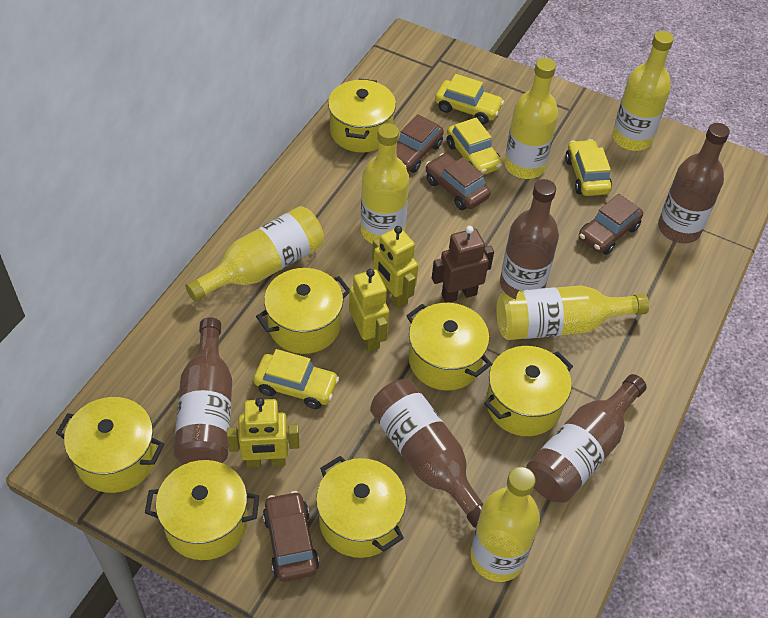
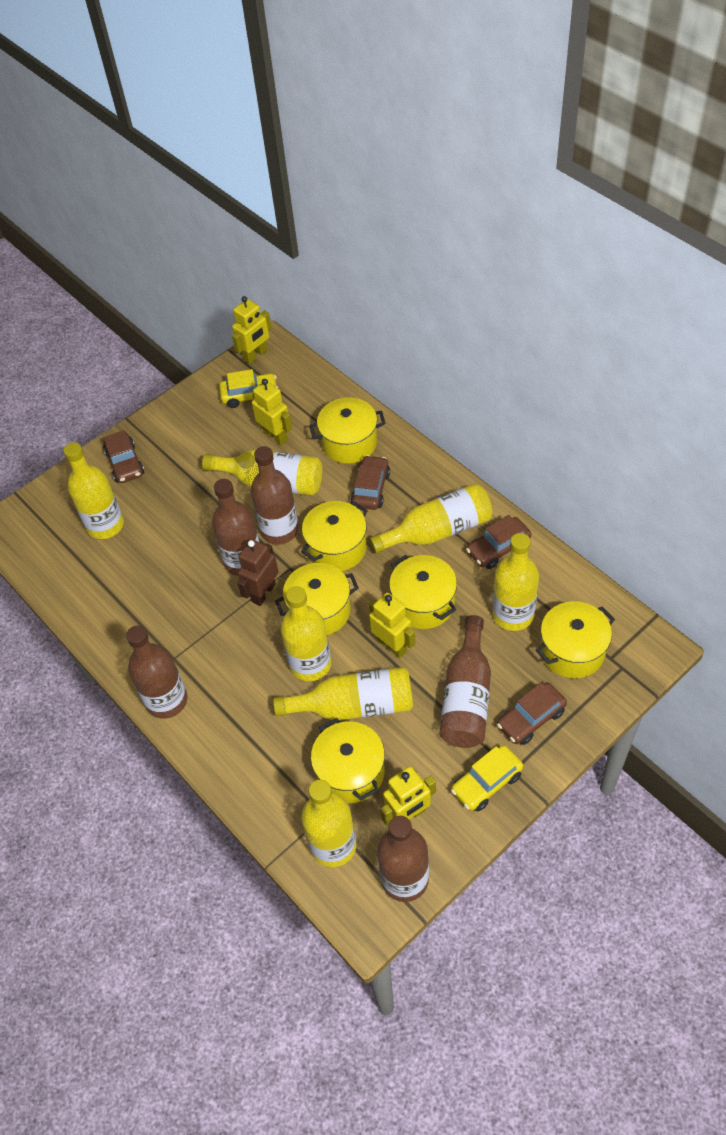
yellow bottle: [185,206,324,302] [361,123,409,244] [471,467,540,582] [497,286,649,340] [504,58,558,179] [612,31,674,151] = 6 -> [63,442,124,539] [202,449,322,495] [273,667,413,720] [281,586,331,681] [302,780,356,867] [369,483,493,554] [492,533,539,631] = 7
yellow car: [253,349,339,409] [435,74,504,124] [447,118,502,175] [565,139,612,196] = 4 -> [219,369,278,408] [451,745,523,811] = 2
yellow pot: [56,397,164,493] [145,460,259,560] [256,268,349,354] [316,456,406,558] [328,79,396,153] [406,303,492,391] [484,346,573,436] = 7 -> [275,563,359,635] [301,501,368,571] [309,398,386,464] [311,718,385,803] [389,555,457,629] [536,601,615,678] = 6
yellow robot: [227,398,299,468] [349,269,389,352] [372,226,418,309] = 3 -> [232,296,272,364] [252,379,292,445] [369,593,416,658] [380,766,436,825] = 4

